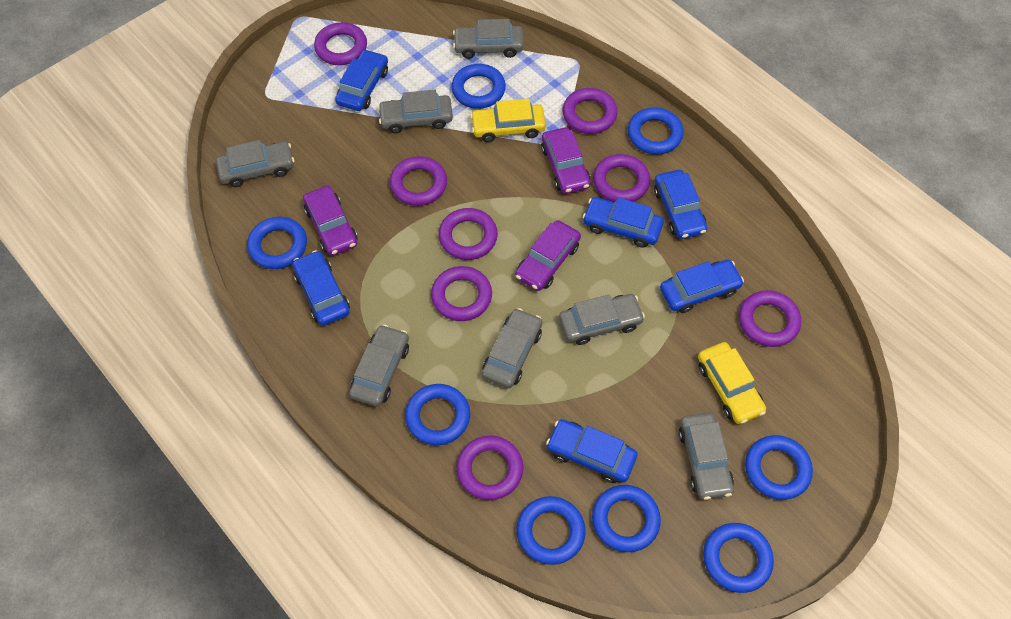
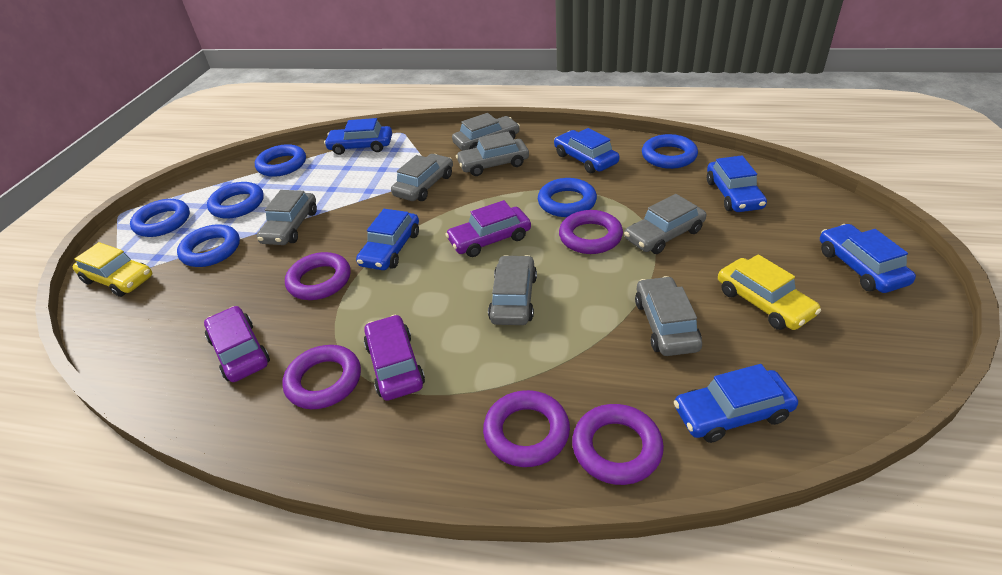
blue ring: [247,217,307,269] [405,384,470,445] [451,64,506,109] [517,496,586,565] [592,485,661,552] [628,107,684,155] [703,523,774,593] [745,435,813,500] = 8 -> [130,199,190,237] [177,224,240,267] [207,182,264,219] [255,144,306,177] [538,178,597,217] [642,134,698,169] = 6
purple ring: [314,22,367,65] [390,156,447,206] [431,266,492,321] [439,208,498,260] [456,436,523,500] [563,88,618,134] [593,154,650,202] [739,290,801,347] = 8 -> [282,345,361,409] [285,252,350,300] [483,390,570,467] [559,210,623,254] [572,404,664,485] = 5

